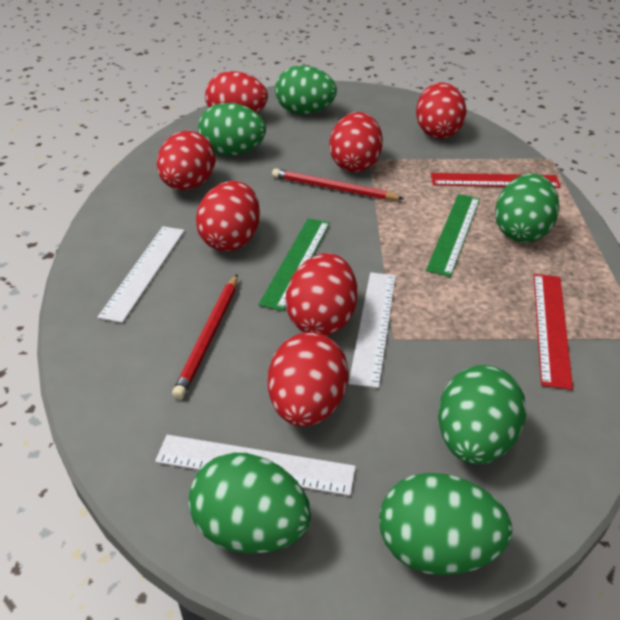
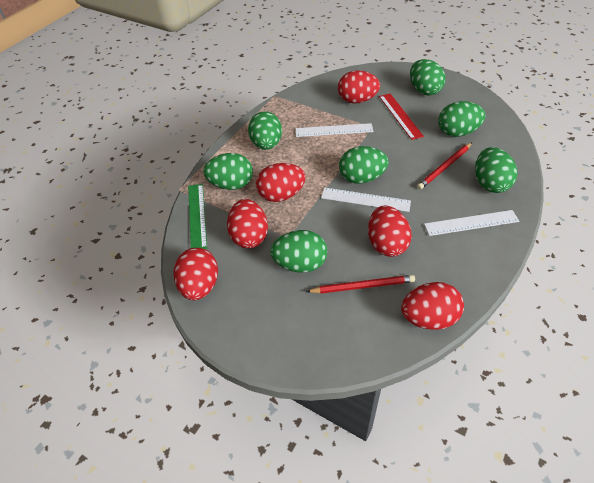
green egg: [188,453,311,553] [198,103,266,156] [275,65,337,114] [379,473,513,575] [438,365,526,464] [495,173,559,243] = 6 -> [203,153,253,190] [248,111,282,150] [270,230,327,273] [339,146,388,184] [410,59,446,96] [438,101,486,137] [475,147,517,193] = 7
green ruler: [258,218,330,311] [426,194,480,277] = 2 -> [188,184,207,249] = 1
red egg: [157,131,216,190] [196,181,260,251] [205,71,268,113] [268,332,349,427] [286,253,357,335] [329,112,383,172] [416,82,467,139] = 7 -> [173,248,218,300] [227,199,268,248] [256,163,306,202] [338,70,380,104] [368,205,412,257] [401,282,464,330] = 6
red ruler: [431,173,561,188] [534,274,573,390] = 2 -> [379,94,424,140] = 1

